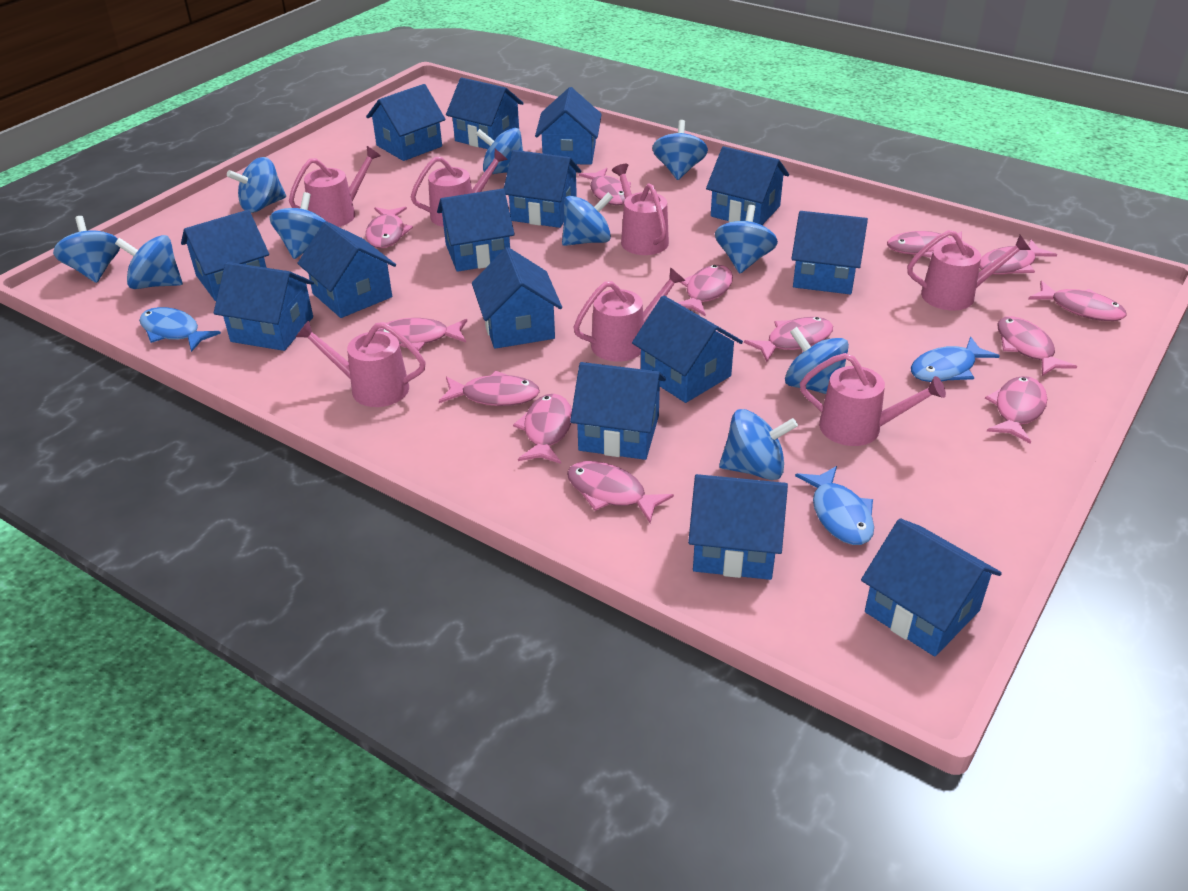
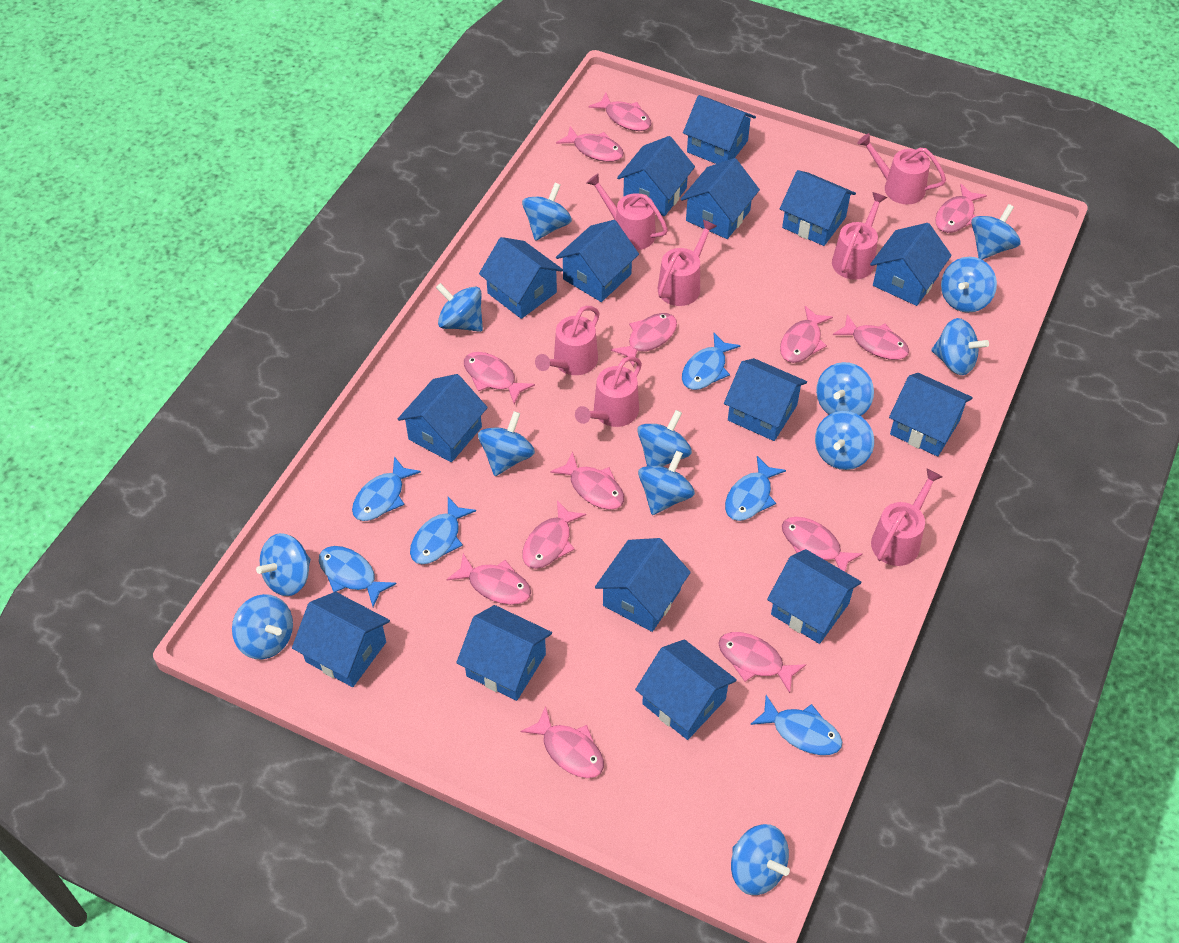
blue fish: [139,307,221,352] [795,466,874,545] [911,337,999,382] = 3 -> [319,546,396,607] [352,456,421,521] [410,497,476,564] [682,333,741,390] [725,456,786,521] [750,695,842,755] = 6
blue spinning top: [53,216,120,283] [115,235,183,289] [227,157,286,213] [269,192,326,259] [476,128,523,174] [562,192,613,246] [652,120,708,180] [715,205,778,273] [719,409,798,480] [785,327,849,394] = 10 -> [232,594,293,659] [256,533,311,596] [436,283,483,332] [478,411,535,476] [522,183,572,241] [637,410,692,467] [638,451,695,515] [731,824,790,895] [815,411,874,470] [816,362,874,416] [931,318,989,375] [941,257,997,313] [971,204,1021,260] = 13

